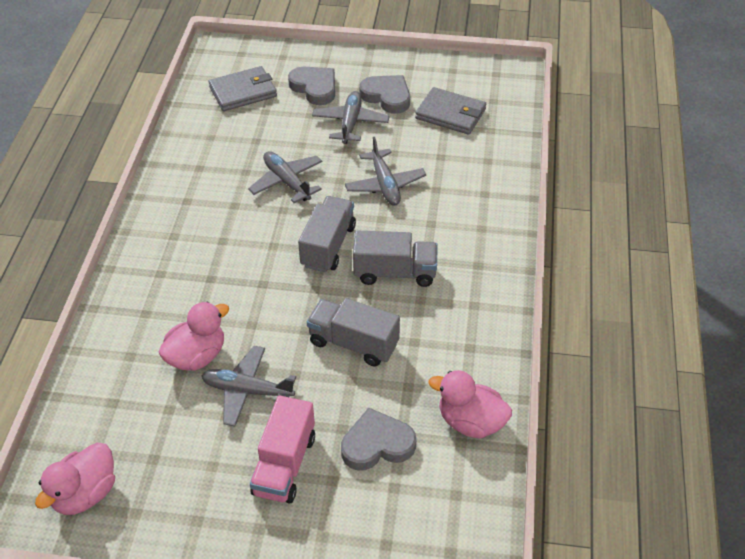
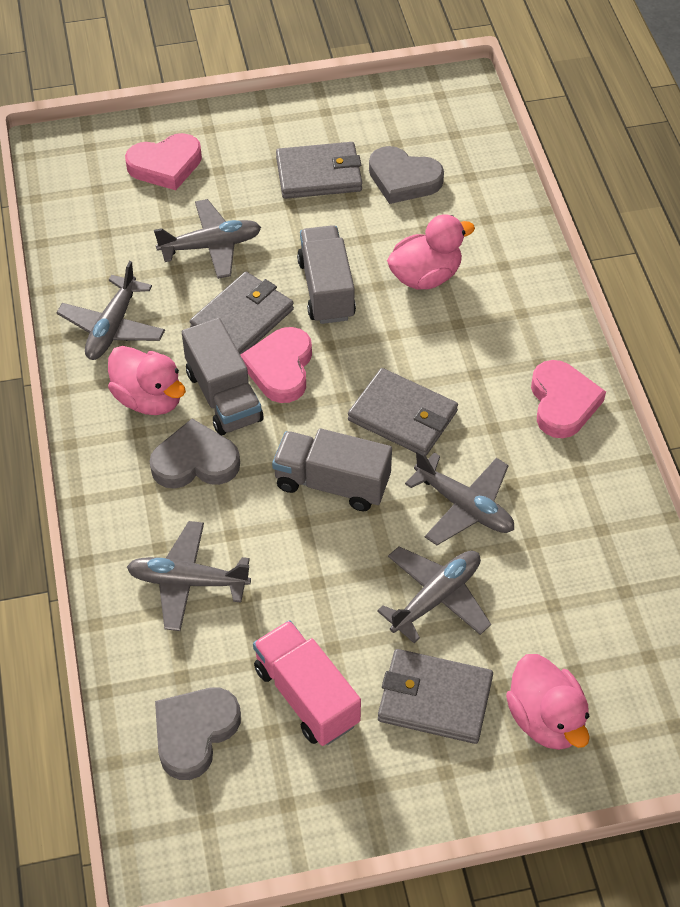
grey plane: [201,346,296,426] [248,151,322,203] [312,91,390,144] [345,137,426,206] = 4 -> [56,261,165,360] [127,521,251,631] [154,199,261,279] [377,547,491,643] [405,450,514,545] = 5
grey wallet: [208,66,277,111] [415,87,486,135] = 2 -> [190,272,294,355] [276,142,362,199] [348,368,458,456] [378,649,493,744] = 4
pink heart: none = 0 -> [125,133,202,190] [240,327,312,403] [531,360,606,438] = 3

